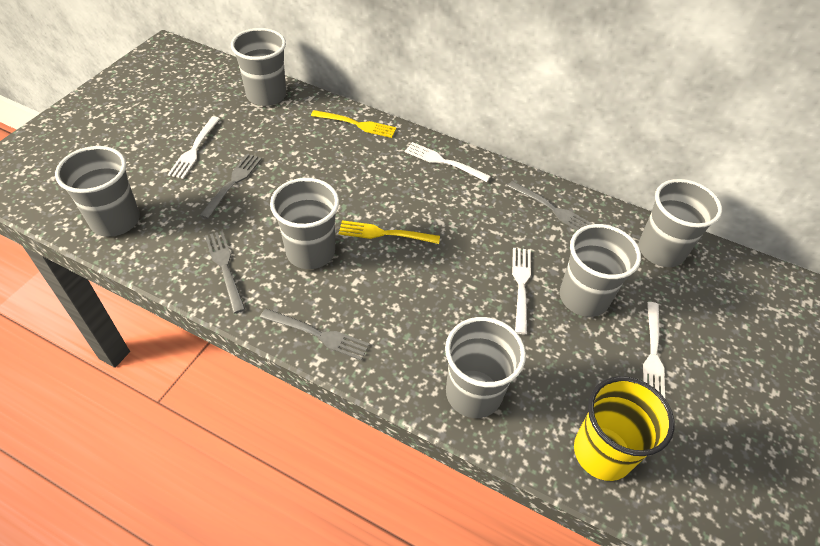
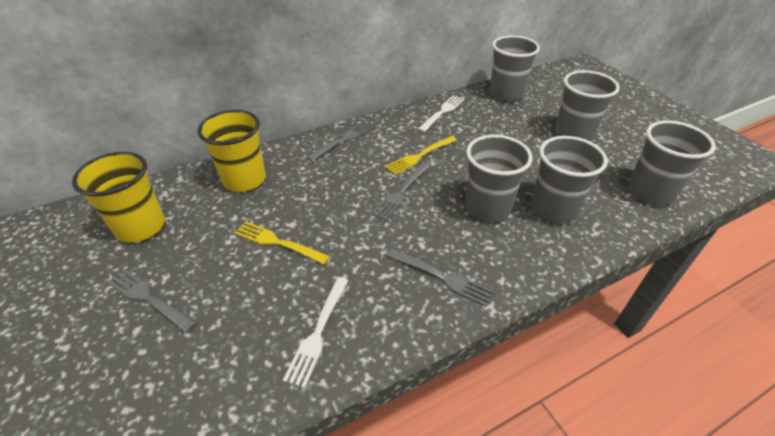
grey cup: [55,146,140,237] [231,28,286,106] [270,178,339,269] [445,317,526,418] [560,224,641,317] [638,179,722,267] = 6 -> [465,135,532,222] [489,35,540,102] [531,136,608,224] [554,70,620,142] [628,121,716,205] = 5
white fork: [168,116,220,179] [405,142,491,182] [512,248,531,334] [643,302,665,398] = 4 -> [283,277,349,388] [418,95,464,132] = 2
yellow cup: [574,376,674,481] = 1 -> [72,151,165,243] [197,110,266,192] = 2

